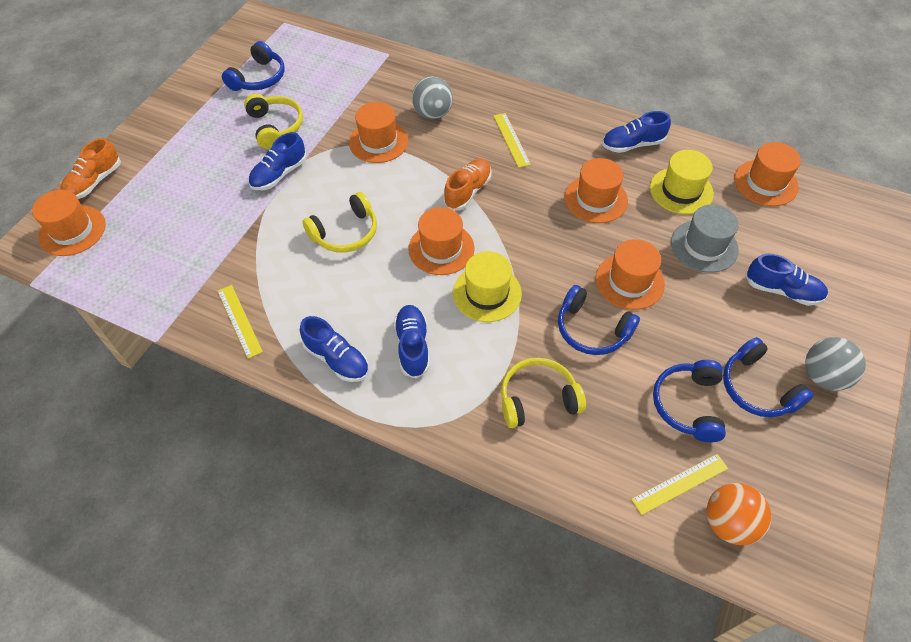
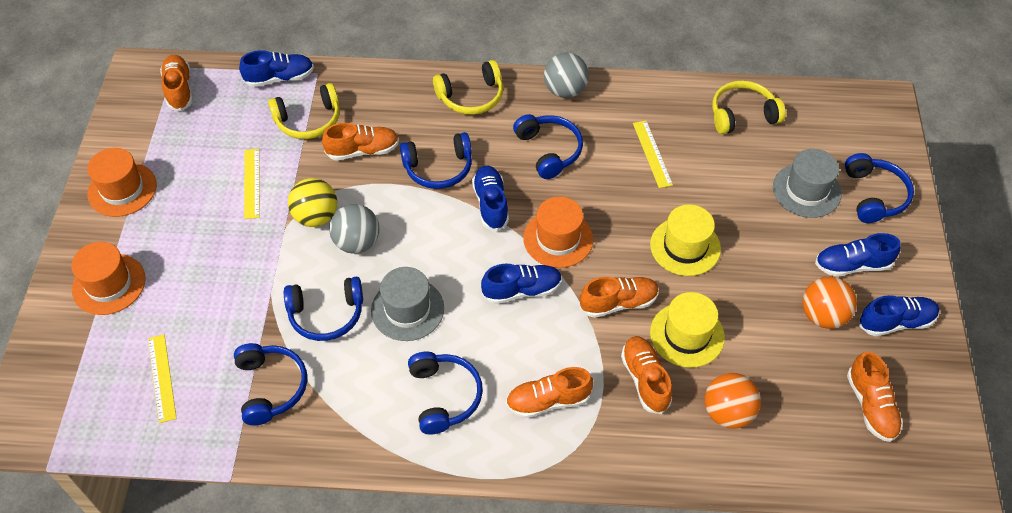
blue headphones: [222,41,285,91] [558,285,640,355] [653,360,726,442] [723,337,814,417] = 4 -> [234,343,307,425] [284,277,363,341] [400,132,472,189] [408,352,483,434] [513,114,583,179] [845,153,914,223] = 6
grey hat: [671,205,739,273] = 1 -> [371,267,444,341] [773,149,842,218] = 2
orange ball: [707,483,771,545] = 1 -> [705,373,761,429] [802,277,857,329] = 2
orange hat: [32,190,106,256] [349,102,408,163] [408,207,475,275] [564,158,628,223] [596,239,665,310] [734,142,801,206] = 6 -> [71,242,146,315] [87,148,157,217] [523,197,593,268] = 3
orange shoe: [61,138,121,199] [443,159,492,211] = 2 -> [160,55,193,111] [322,123,399,160] [506,367,593,418] [580,277,659,318] [621,336,672,414] [847,352,903,442] = 6
yellow ball: none = 0 -> [288,178,337,227] = 1

